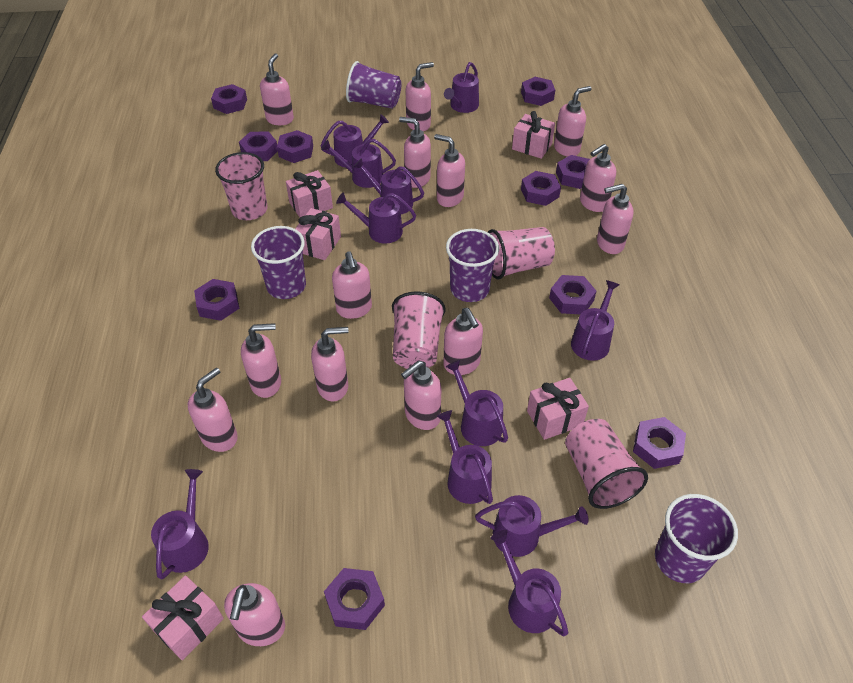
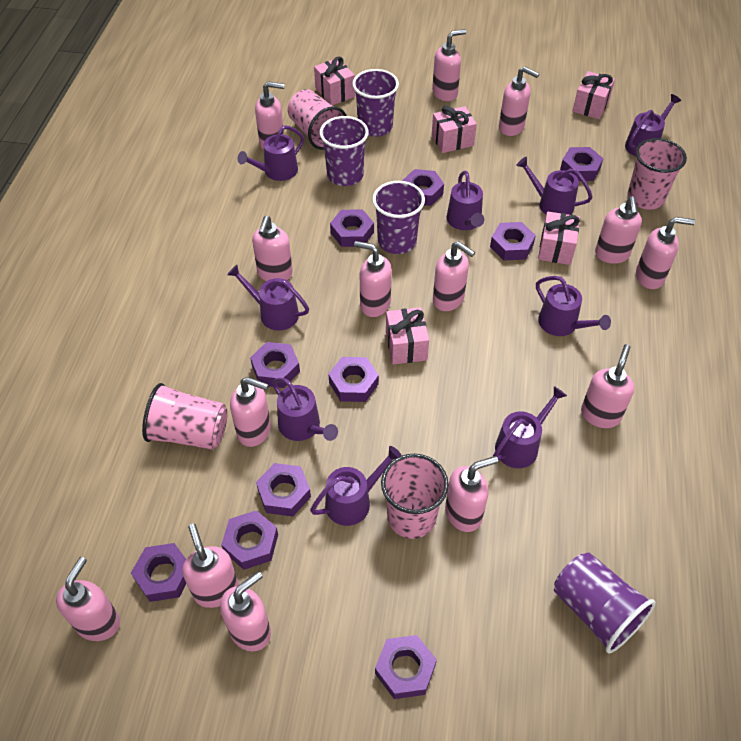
purple watering can: [151,469,209,579] [321,114,389,168] [321,139,396,188] [336,193,416,243] [353,158,424,214] [437,410,493,504] [444,62,479,113] [446,360,508,446] [475,495,588,557] [491,530,569,636] [571,280,619,361] = 11 -> [227,265,309,331] [237,125,304,181] [272,378,338,441] [310,446,402,526] [447,171,484,230] [493,386,567,468] [516,157,592,215] [536,276,611,336] [625,94,681,157] = 9

